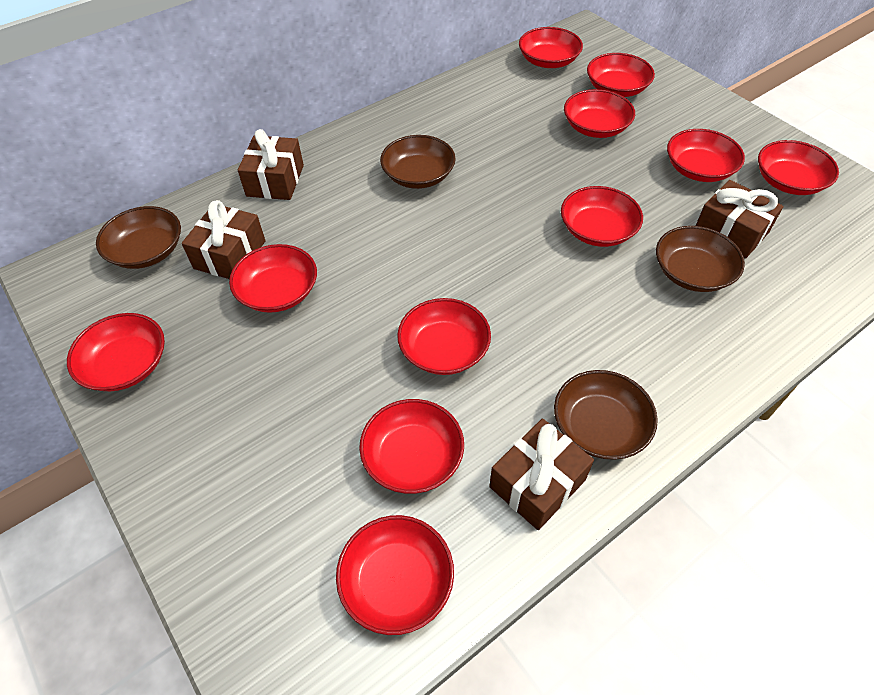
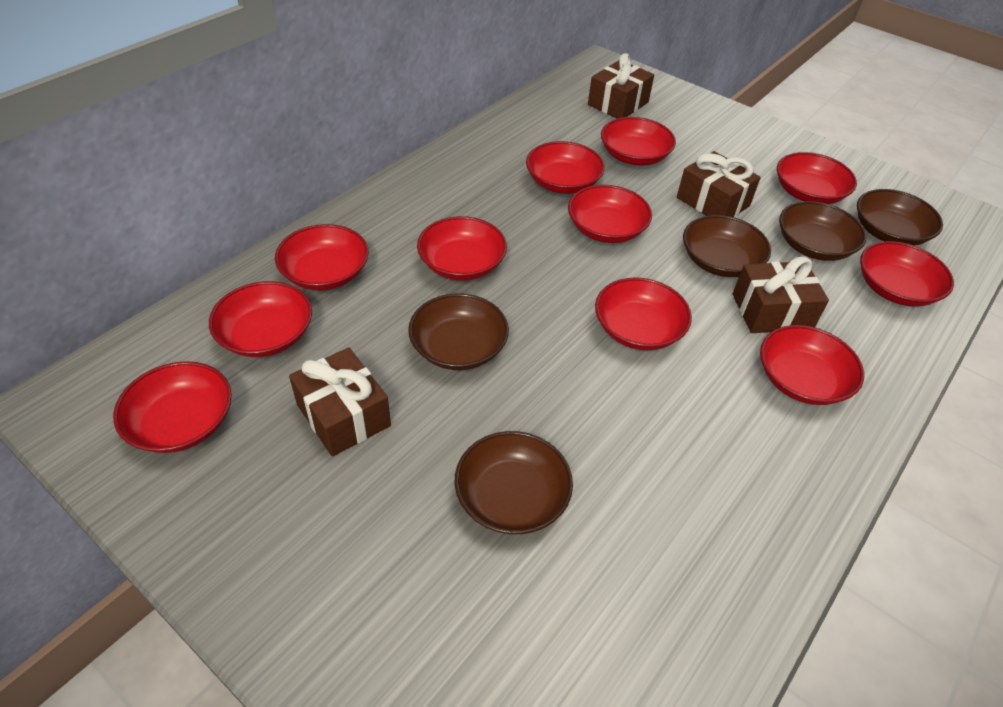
brown bowl: [96,206,181,269] [380,135,456,189] [554,370,658,460] [656,226,745,292] = 4 -> [408,293,509,370] [455,431,573,534] [683,215,771,277] [779,201,866,261] [857,189,943,246] = 5

